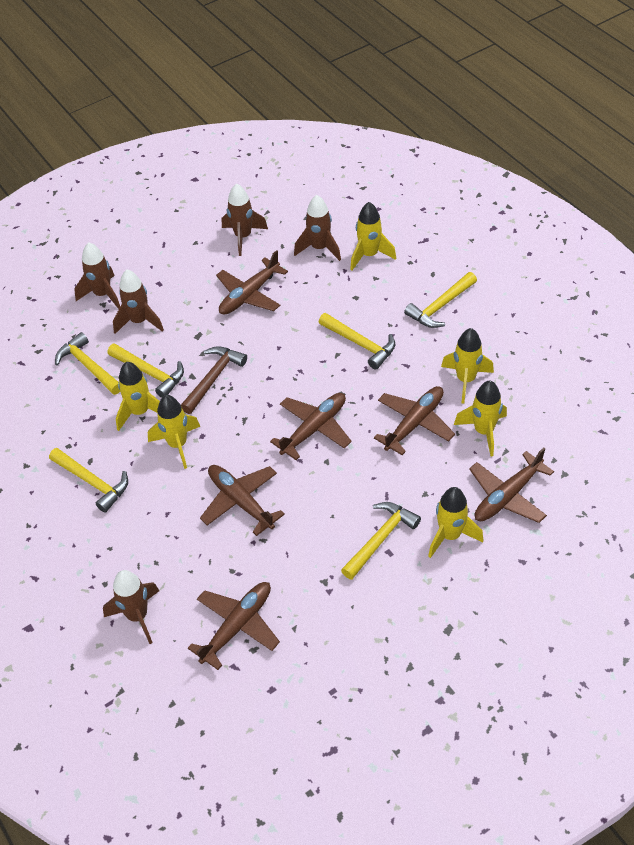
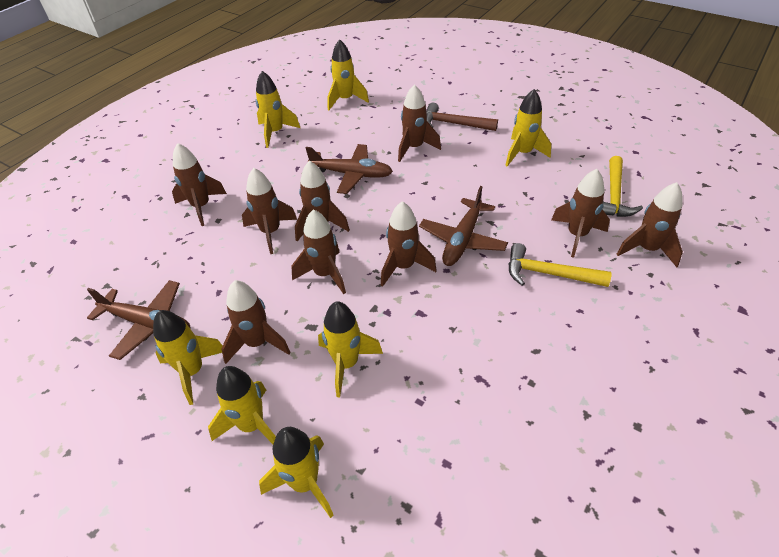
brown plane: [188,582,280,670] [200,465,285,536] [216,250,288,315] [270,393,352,460] [374,386,455,455] [469,447,554,523] = 6 -> [87,280,191,360] [306,144,393,194] [419,186,508,266] = 3
brown rocket: [74,242,120,309] [103,570,159,644] [113,270,164,334] [222,183,268,256] [294,195,341,261] = 5 -> [172,143,227,226] [221,280,291,364] [242,168,297,254] [292,209,346,294] [295,160,350,241] [381,201,437,287] [398,84,441,162] [551,169,610,258] [616,182,683,267] = 9
yellow hammer: [49,448,128,513] [55,332,120,395] [107,343,184,398] [319,313,395,370] [341,502,421,580] [404,272,477,328] = 6 -> [509,243,612,287] [603,156,643,217] = 2
yellow rocket: [116,362,160,431] [148,395,200,469] [350,202,396,270] [428,487,483,558] [441,328,494,404] [454,381,507,456] = 6 -> [153,310,222,405] [208,366,276,444] [256,71,300,148] [259,427,334,518] [318,301,383,397] [327,39,369,110] [505,89,551,167] = 7

